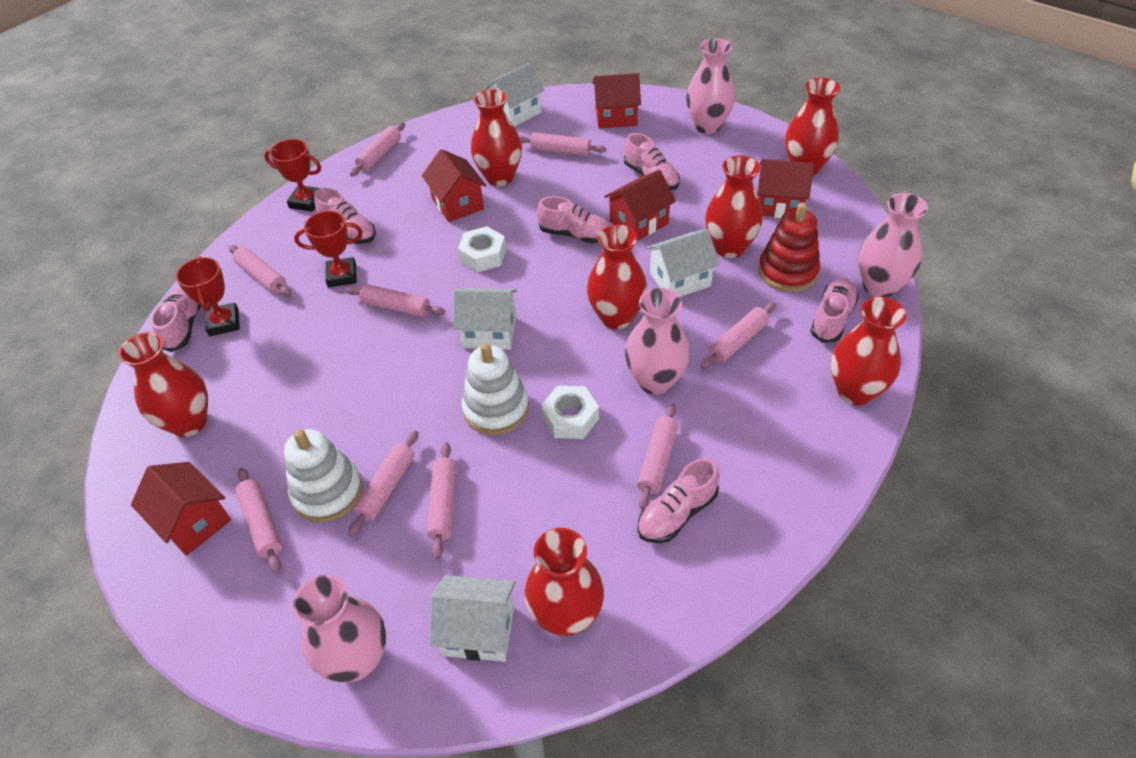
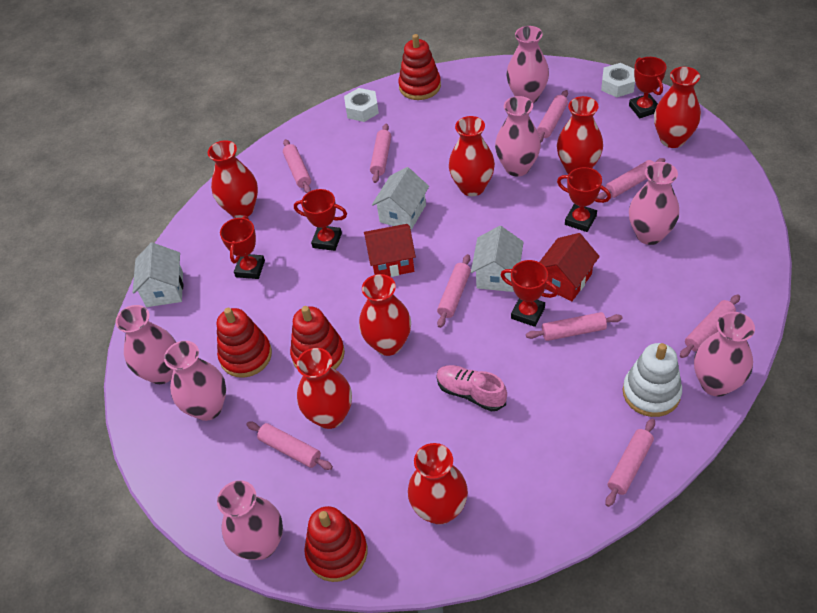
pink shoe: [151,286,201,352] [314,188,376,244] [537,196,610,243] [624,133,680,190] [637,458,719,543] [810,278,859,343] = 6 -> [436,365,507,411] = 1
pink vase: [293,574,386,683] [625,287,690,395] [686,38,735,134] [858,193,928,298] = 4 -> [116,305,176,384] [164,341,226,421] [217,480,283,560] [495,96,541,177] [506,26,549,103] [629,162,679,245] [694,312,755,397] = 7
red house: [131,462,231,556] [422,149,486,222] [593,73,641,128] [604,170,676,241] [757,159,814,218] = 5 -> [364,224,416,277] [540,233,600,301] = 2
red stacking toy: [758,202,820,292] = 1 -> [217,308,272,378] [290,306,345,369] [304,506,367,582] [398,34,441,100] = 4
red trophy: [176,256,240,336] [264,139,321,212] [294,211,363,288] = 3 -> [220,216,265,279] [294,189,347,251] [501,260,558,327] [557,167,611,232] [629,57,667,118] = 5
white house: [430,575,515,662] [453,288,517,350] [483,63,545,127] [646,229,719,297] = 4 -> [133,242,183,307] [372,167,429,230] [471,226,524,292] = 3
white stacking toy: [284,429,363,522] [462,343,529,435] = 2 -> [623,343,682,417] = 1

